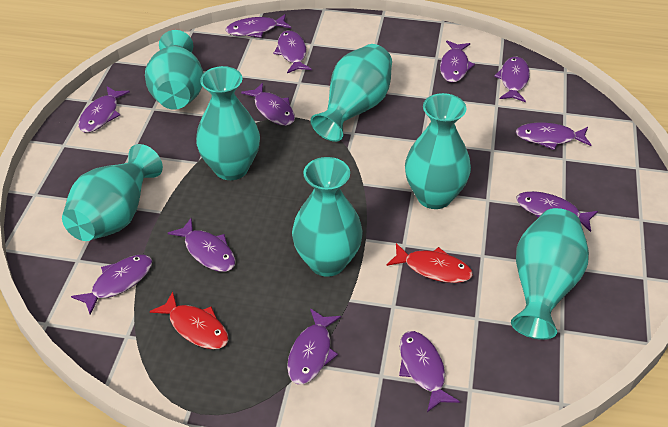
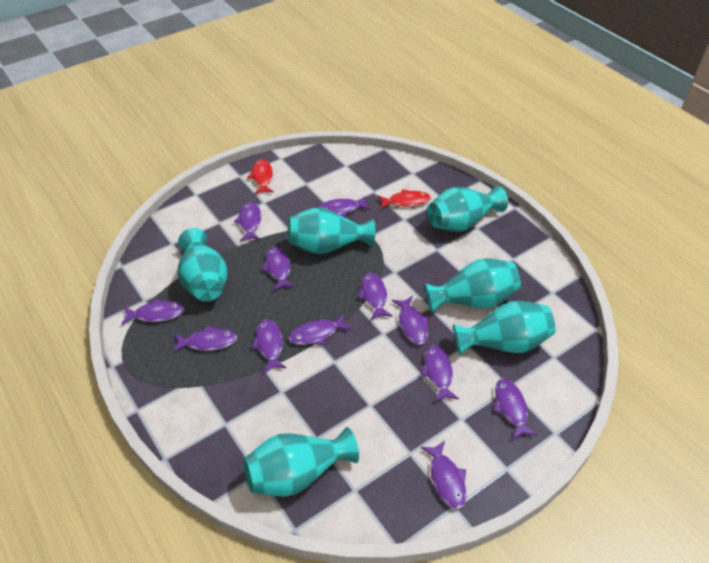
turquoise vase: [62,144,163,241] [145,30,203,110] [196,66,260,180] [292,157,363,277] [310,44,392,142] [405,93,471,209] [511,208,589,340] = 7 -> [177,228,227,302] [243,427,359,497] [288,208,375,254] [424,258,521,313] [427,186,508,232] [453,301,555,356] = 6

